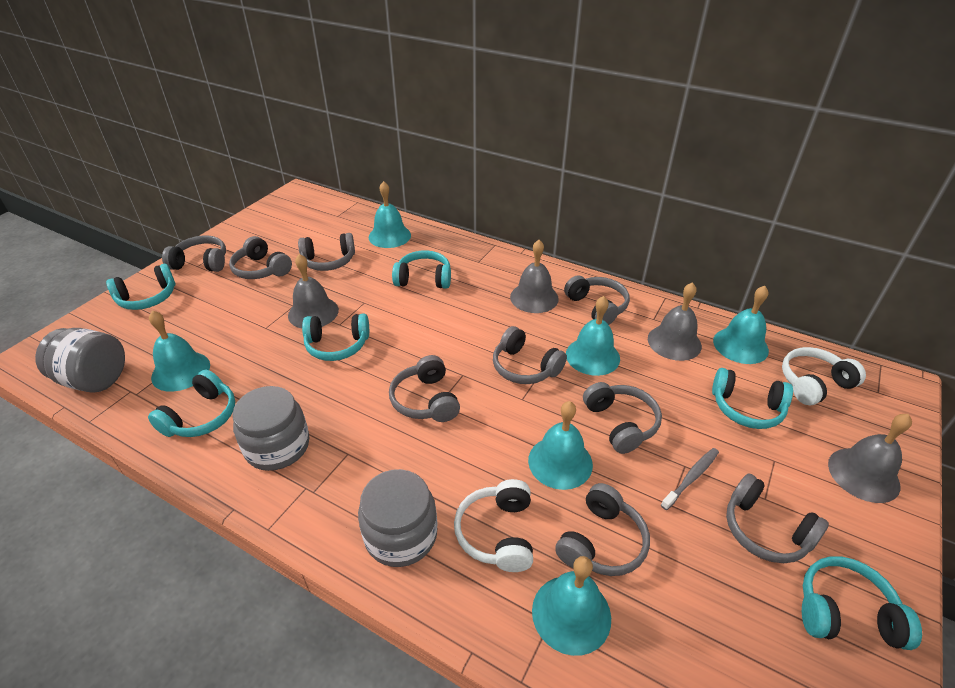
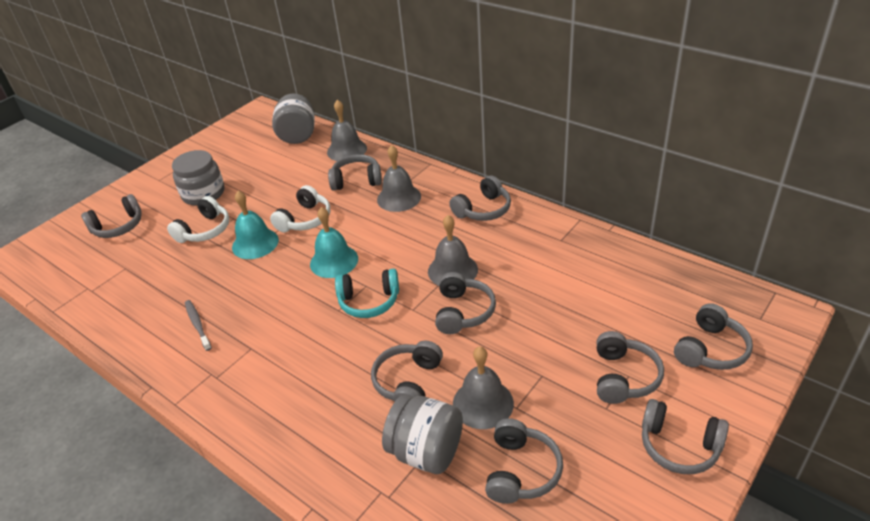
turquoise bell: [149,310,210,392] [369,181,411,248] [528,401,593,490] [532,556,611,656] [566,296,620,376] [713,286,769,364] = 6 -> [232,191,279,259] [310,207,358,278] = 2
turquoise headphones: [106,264,175,310] [148,370,235,437] [302,314,369,361] [392,250,451,289] [712,368,793,429] [802,556,922,650] = 6 -> [335,268,399,318] = 1

